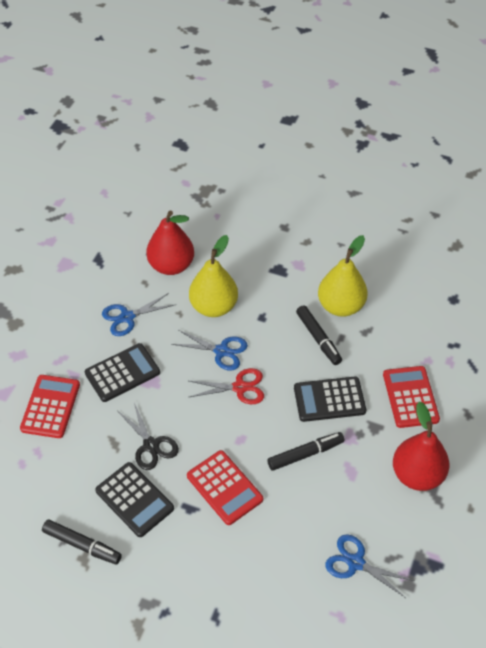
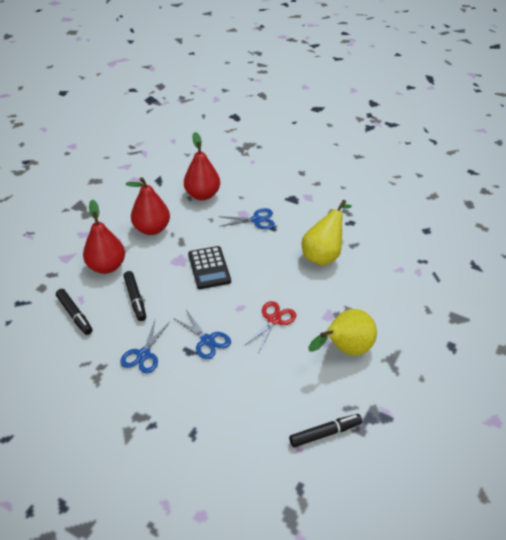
black calculator: [85,343,160,402] [95,462,174,537] [294,377,366,422] = 3 -> [188,246,231,289] = 1
black scissors: [118,403,179,470] = 1 -> none = 0
red calculator: [20,375,80,438] [187,450,263,525] [383,366,440,428] = 3 -> none = 0
red pear: [146,211,194,275] [393,401,449,491] = 2 -> [83,200,125,274] [126,177,170,235] [184,132,220,200] = 3

